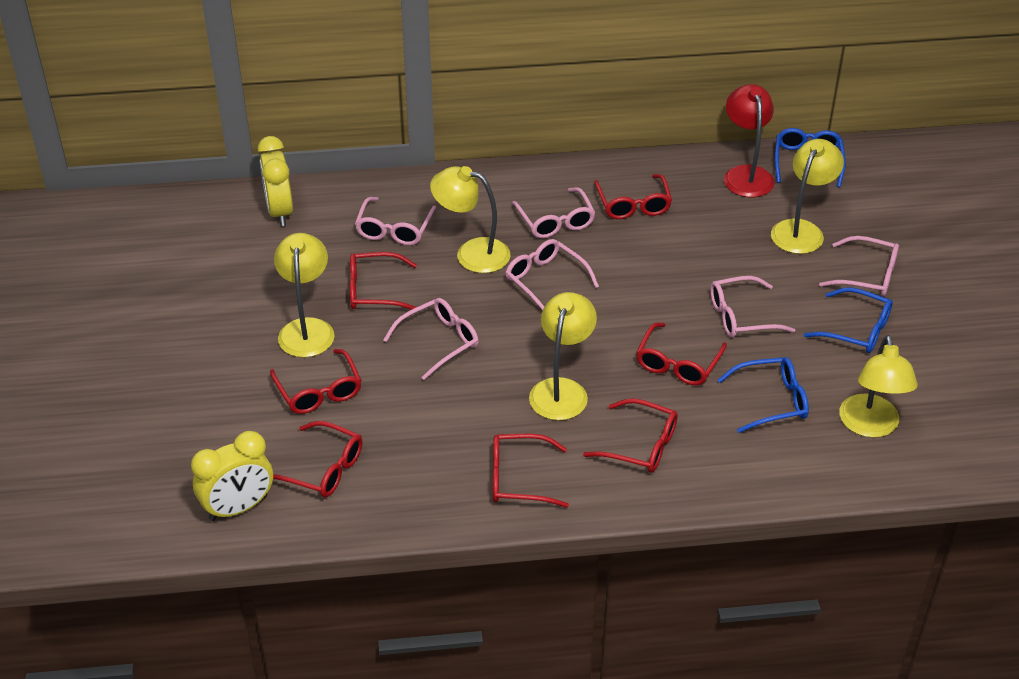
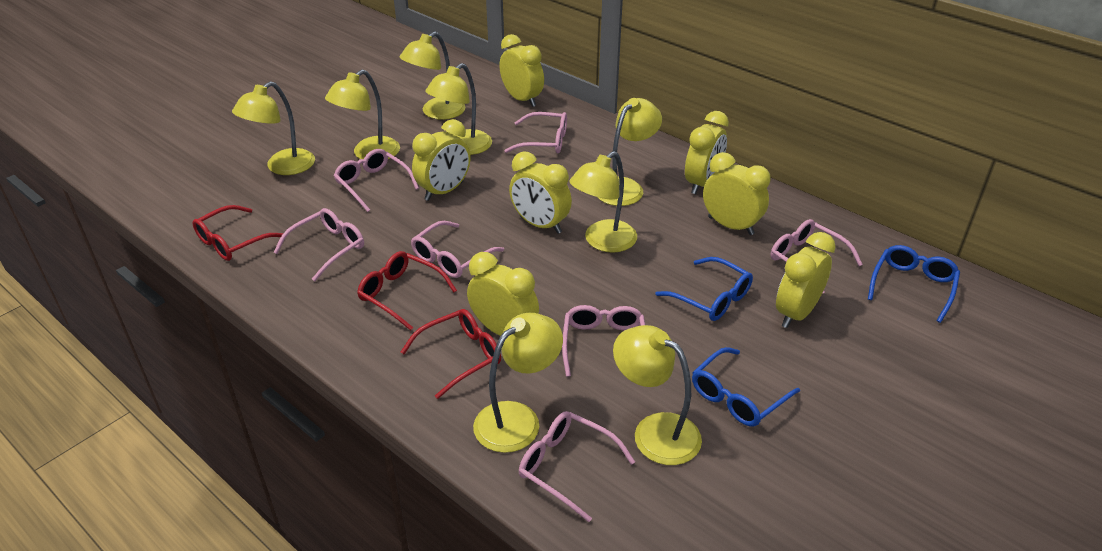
pink glasses: [355,197,436,245] [383,298,479,380] [505,239,599,310] [512,187,596,238] [710,276,795,338] [819,236,899,296] = 6 -> [274,208,364,281] [334,149,419,212] [411,221,504,278] [504,112,567,153] [519,411,635,522] [562,305,645,377] [771,219,863,294] = 7
red glasses: [270,349,362,414] [273,421,363,497] [350,252,417,310] [493,434,569,508] [583,399,678,473] [594,174,672,219] [636,323,727,385] = 7 -> [193,205,283,261] [357,251,457,330] [401,309,501,399] = 3
red lamp: [724,84,775,197] = 1 -> none = 0
yellow clock: [191,431,273,521] [258,136,293,226] = 2 -> [412,119,471,201] [467,252,539,336] [499,34,544,107] [509,151,572,234] [685,111,729,194] [703,152,771,235] [776,232,836,328] = 7
yellow lamp: [274,233,335,358] [430,166,510,273] [529,292,597,420] [771,139,844,254] [839,335,918,438] = 5 -> [232,81,315,175] [325,70,400,159] [400,32,466,120] [425,63,492,155] [473,313,563,453] [569,151,637,253] [597,98,662,206] [613,325,702,465] = 8

